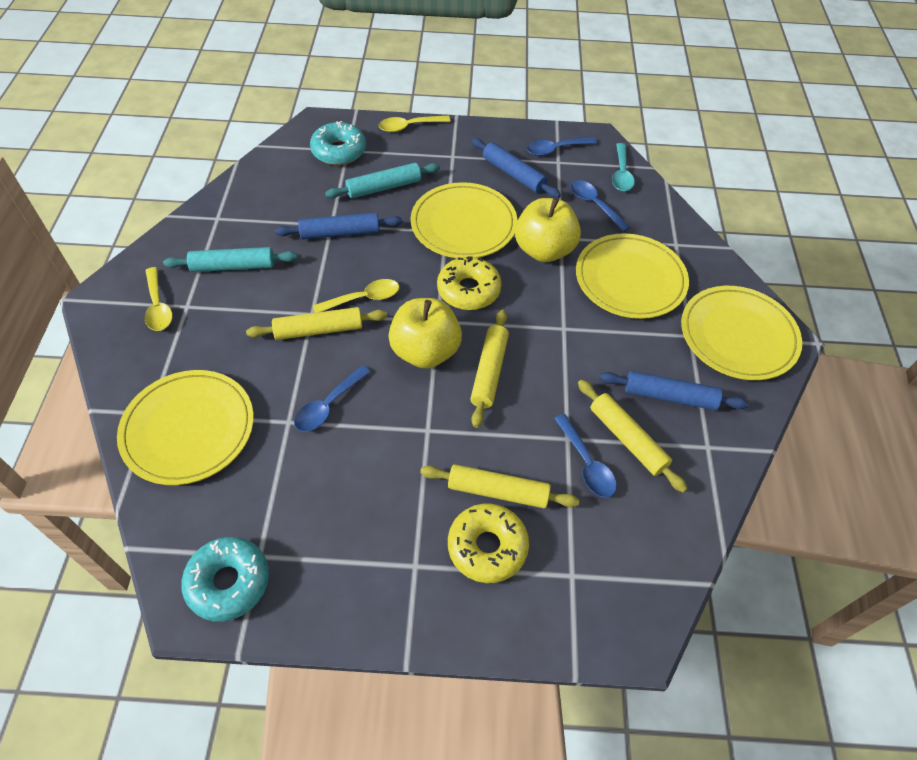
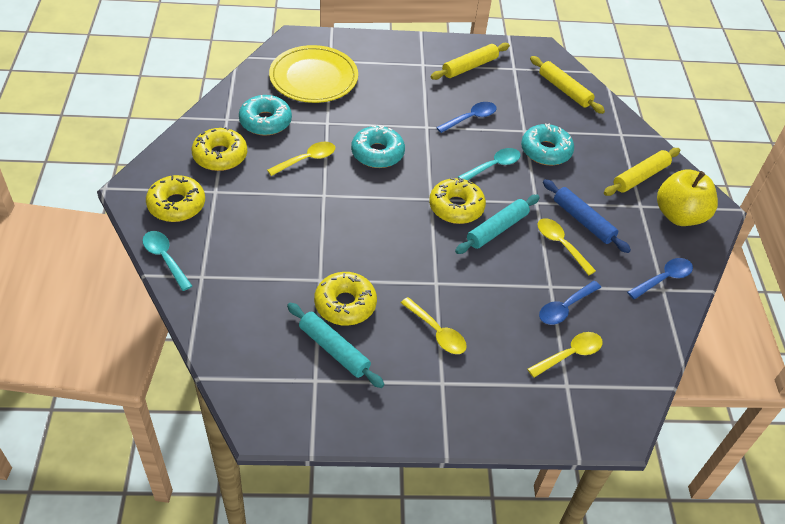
blue rolling pin: [275,213,402,239] [471,138,561,198] [599,371,749,410] = 3 -> [543,179,631,253] = 1
blue spoon: [294,365,370,432] [527,137,597,156] [554,414,617,498] [570,180,630,232] = 4 -> [436,102,496,133] [539,281,601,325] [627,258,693,299] = 3
turquoise donut: [181,537,269,622] [310,121,366,165] = 2 -> [239,95,292,136] [351,125,405,168] [521,123,574,165] = 3
turquoise spoon: [612,143,635,191] = 1 -> [142,231,192,291] [458,148,521,180] = 2
yellow apple: [388,298,462,369] [515,197,581,262] = 2 -> [657,169,718,226] = 1
yellow donut: [437,256,502,310] [448,503,529,583] = 2 -> [146,175,205,222] [192,127,247,171] [314,272,377,326] [429,178,486,224] = 4
yellow plate: [117,370,254,485] [411,182,517,258] [576,233,689,319] [681,286,802,380] = 4 -> [269,45,358,103] = 1
yellow rolling pin: [246,307,387,340] [420,464,579,508] [470,310,509,428] [578,380,688,493] = 4 -> [431,43,510,80] [530,56,605,114] [604,148,680,196] = 3
yellow spoon: [145,267,173,331] [313,279,399,313] [379,116,451,132] = 3 -> [267,142,335,176] [401,297,467,354] [527,332,603,378] [537,218,596,275] = 4

